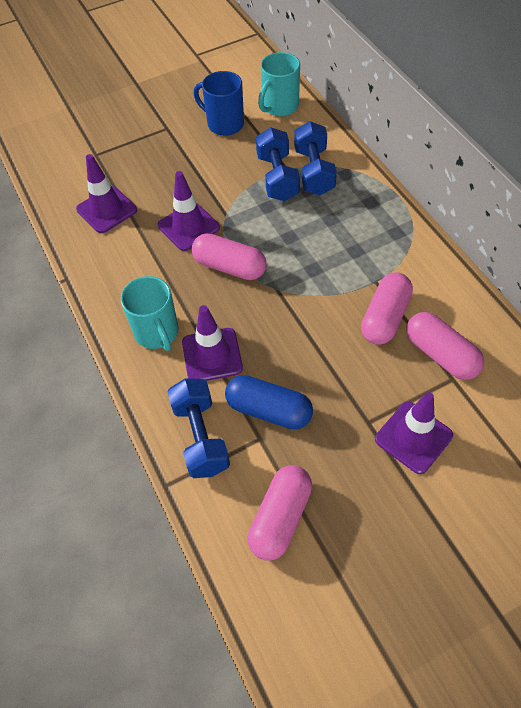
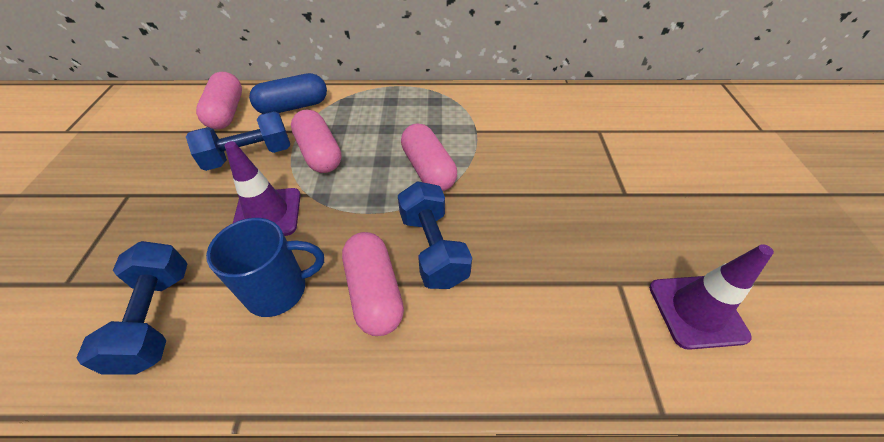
purple traffic cone: [76,154,137,233] [158,171,220,251] [182,305,243,381] [375,392,453,474] = 4 -> [225,141,301,236] [649,244,774,350] = 2
turquoise mug: [121,276,179,351] [258,52,300,117] = 2 -> none = 0

